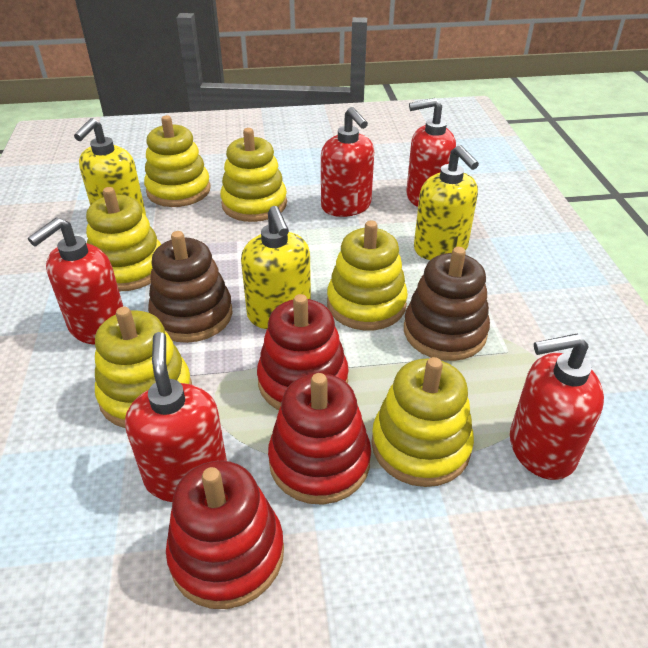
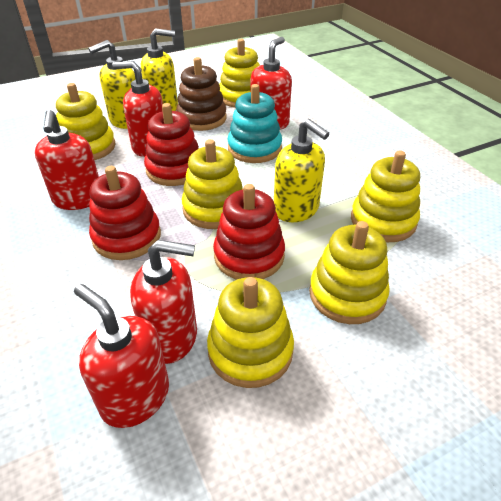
brown stacking toy: [148,231,233,343] [404,247,490,361] = 2 -> [176,57,227,131] = 1
turquoise stacking toy: none = 0 -> [227,84,282,163] = 1

